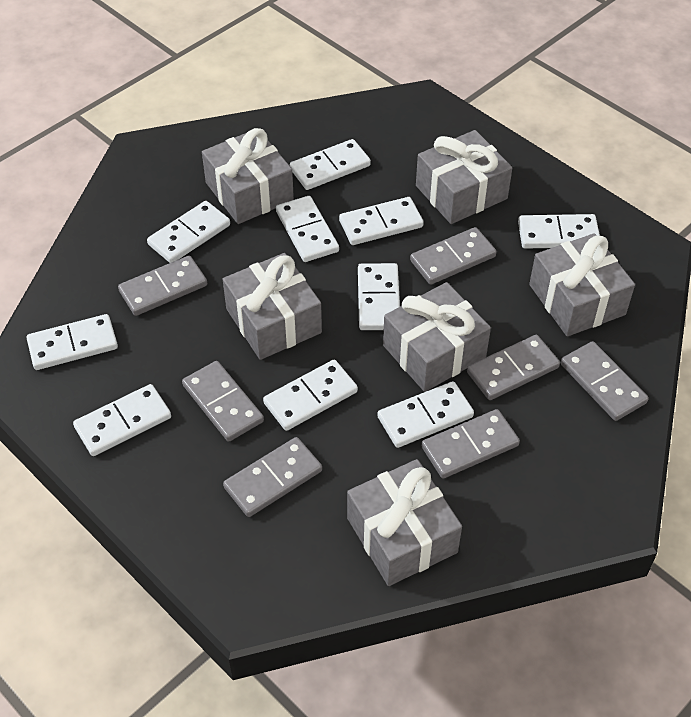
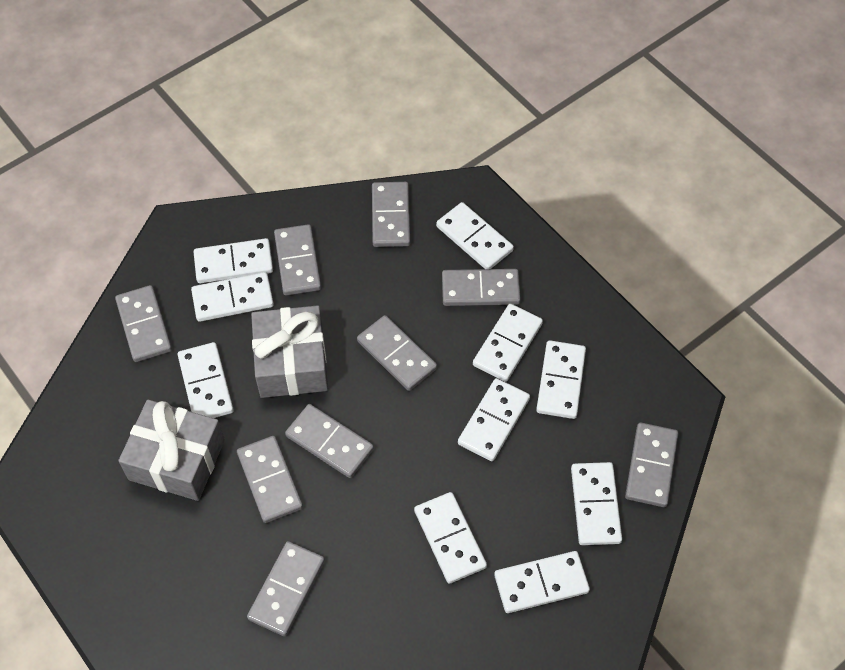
grey domino: [118,255,207,316] [182,361,264,442] [223,437,322,517] [410,227,497,285] [421,409,520,478] [467,335,560,400] [561,341,649,421] = 7 -> [115,285,172,362] [237,436,303,523] [247,541,325,636] [274,224,321,296] [285,404,374,478] [357,315,437,391] [372,182,410,247] [442,269,521,306] [625,422,678,507] = 9
grey gift: [202,128,294,224] [223,253,322,360] [347,459,462,586] [383,282,491,392] [416,130,512,224] [529,233,635,336] = 6 -> [118,400,225,501] [251,305,328,398] = 2

